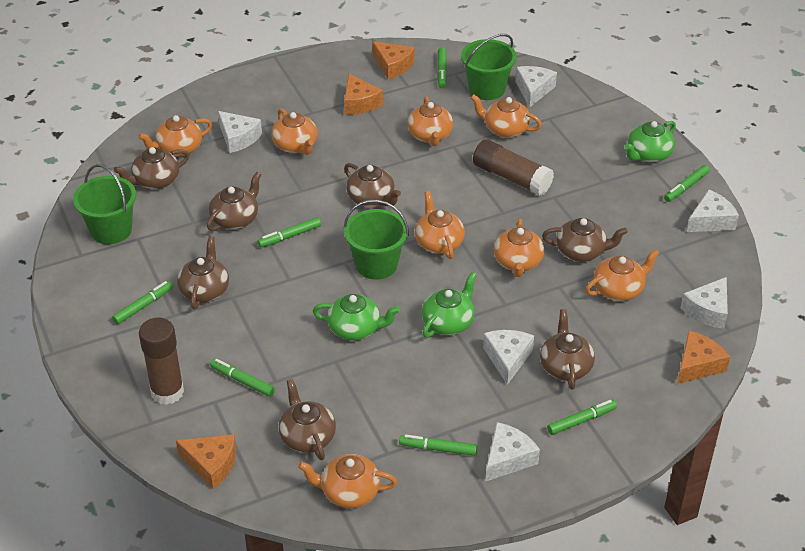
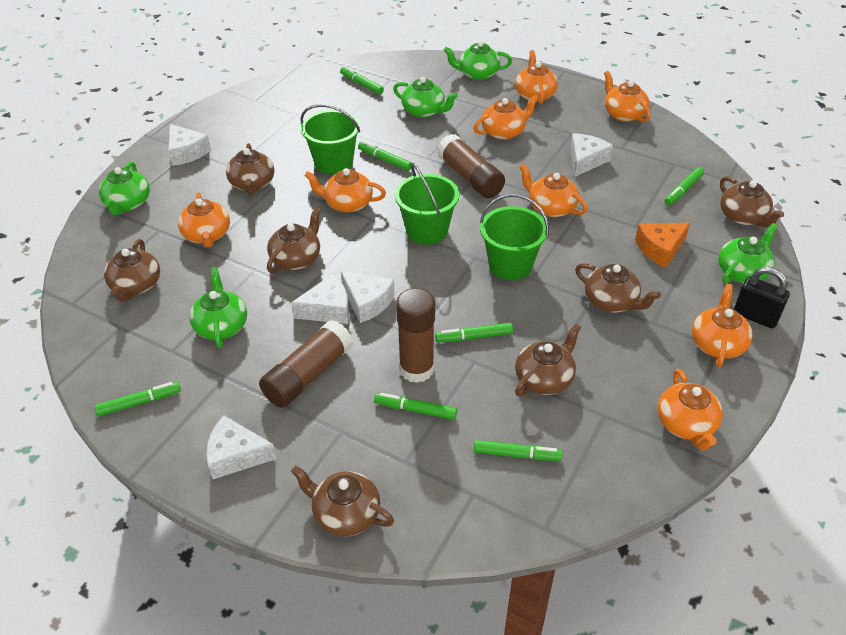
black padlock: none = 0 -> [734,267,790,329] = 1
brown glue stick: [139,318,184,405] [473,139,554,196] = 2 -> [259,320,353,408] [396,288,435,383] [437,134,505,198] = 3
green teapot: [313,294,400,341] [422,272,477,338] [625,121,676,162] = 3 -> [99,161,150,215] [189,267,247,348] [393,77,458,118] [444,41,512,80] [718,223,778,283] = 5
orange cheese: [176,434,236,489] [344,73,383,115] [372,41,415,79] [677,331,730,384] = 4 -> [635,223,690,268] = 1
white cheese: [218,111,262,153] [483,330,534,385] [486,422,540,481] [515,66,557,107] [680,277,728,329] [687,190,739,232] = 6 -> [169,124,211,166] [206,415,276,479] [291,274,349,324] [341,271,395,323] [570,133,613,177] = 5

